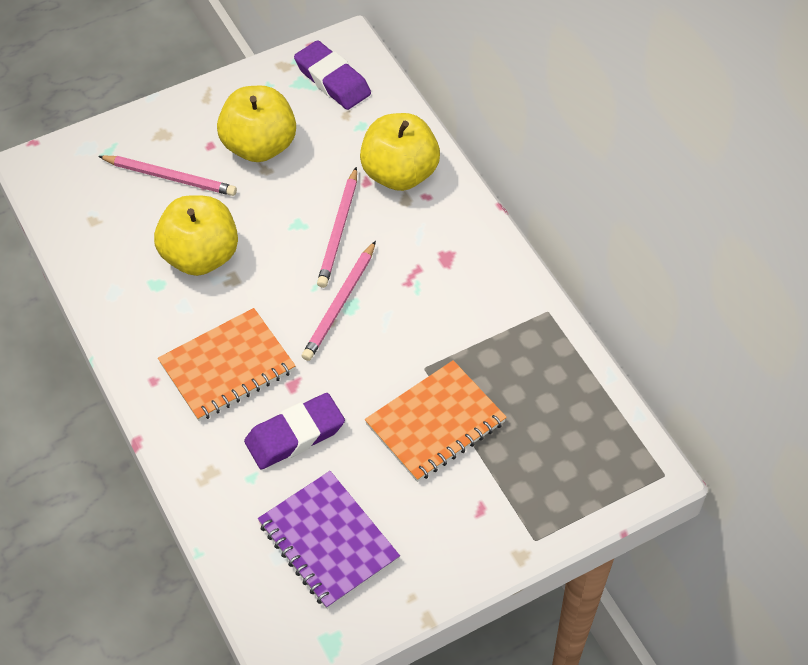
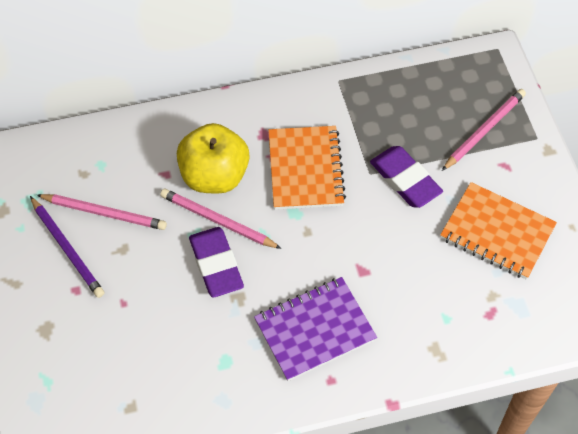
purple pencil: none = 0 -> [30,196,104,298] = 1
yellow apple: [154,195,238,276] [217,86,296,162] [360,113,440,191] = 3 -> [177,123,249,193] = 1

